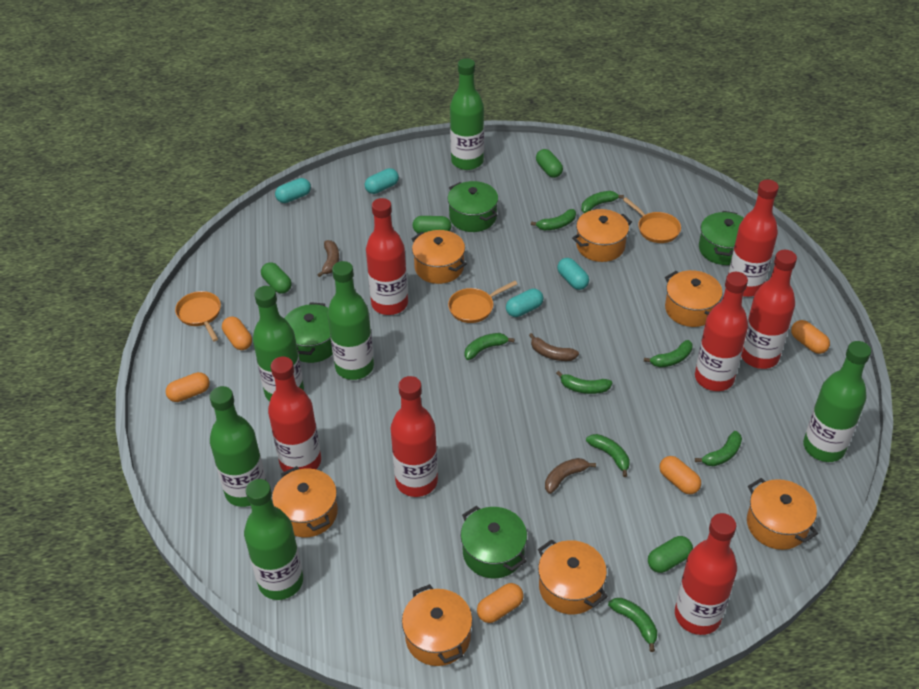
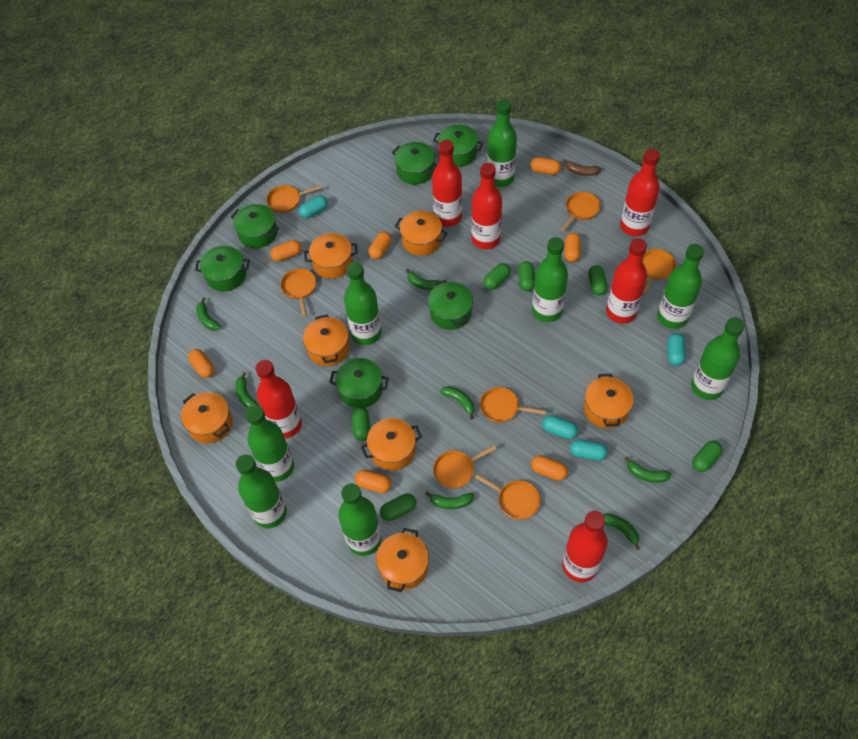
brown banana: [318,240,339,277] [529,333,579,361] [545,458,596,494] = 3 -> [563,159,601,176] = 1
green banana: [464,333,515,360] [531,209,576,230] [556,371,612,394] [581,191,624,213] [586,434,630,477] [608,598,657,652] [644,340,692,367] [695,431,742,466] = 8 -> [196,298,221,331] [235,372,259,408] [405,269,440,290] [425,491,474,509] [440,386,474,419] [603,513,640,550] [624,457,672,483] = 7
green bottle: [210,386,266,507] [244,479,303,600] [253,286,304,401] [327,261,374,380] [450,58,484,170] [803,341,871,462] = 6 -> [236,454,287,528] [246,405,294,482] [338,483,382,556] [344,262,381,345] [487,99,517,187] [532,237,568,322] [657,244,704,329] [691,317,744,400] = 8
green capsule: [261,262,292,294] [413,216,451,234] [536,149,563,178] [648,536,693,573] = 4 -> [351,407,371,441] [380,494,416,521] [483,263,511,290] [518,261,535,291] [588,265,608,296] [692,441,723,472] = 6
green pot: [284,302,333,363] [447,181,498,232] [461,506,527,579] [699,211,744,265] = 4 -> [195,246,249,292] [231,204,279,248] [329,358,389,408] [392,142,437,185] [428,280,473,330] [433,125,483,167] = 6
orange capsule: [166,372,210,402] [222,316,252,350] [477,583,524,623] [660,456,701,494] [791,320,830,354] = 5 -> [188,349,215,378] [270,240,302,262] [355,470,392,493] [368,232,392,259] [530,157,561,175] [531,455,568,481] [564,233,581,262] = 7
orange pan: [175,291,221,341] [448,281,517,323] [623,197,681,243] = 3 -> [266,185,322,213] [280,269,316,317] [433,445,497,488] [475,474,541,520] [480,387,546,423] [560,192,601,231] [642,249,676,295] = 7
red bottle: [268,356,321,472] [366,198,408,315] [390,376,438,497] [675,513,737,635] [695,272,748,391] [728,180,779,297] [741,250,797,369] = 7 -> [255,360,302,439] [432,140,462,227] [471,163,502,249] [562,511,608,582] [606,239,647,324] [620,149,660,236] = 6

